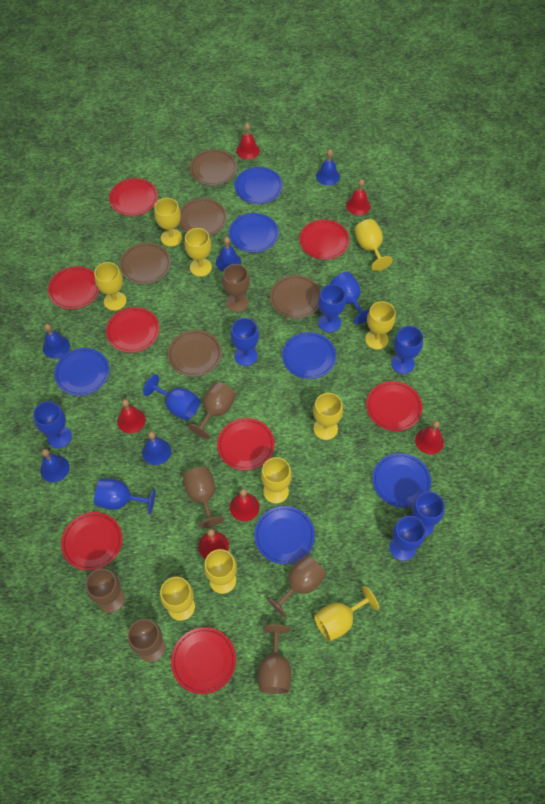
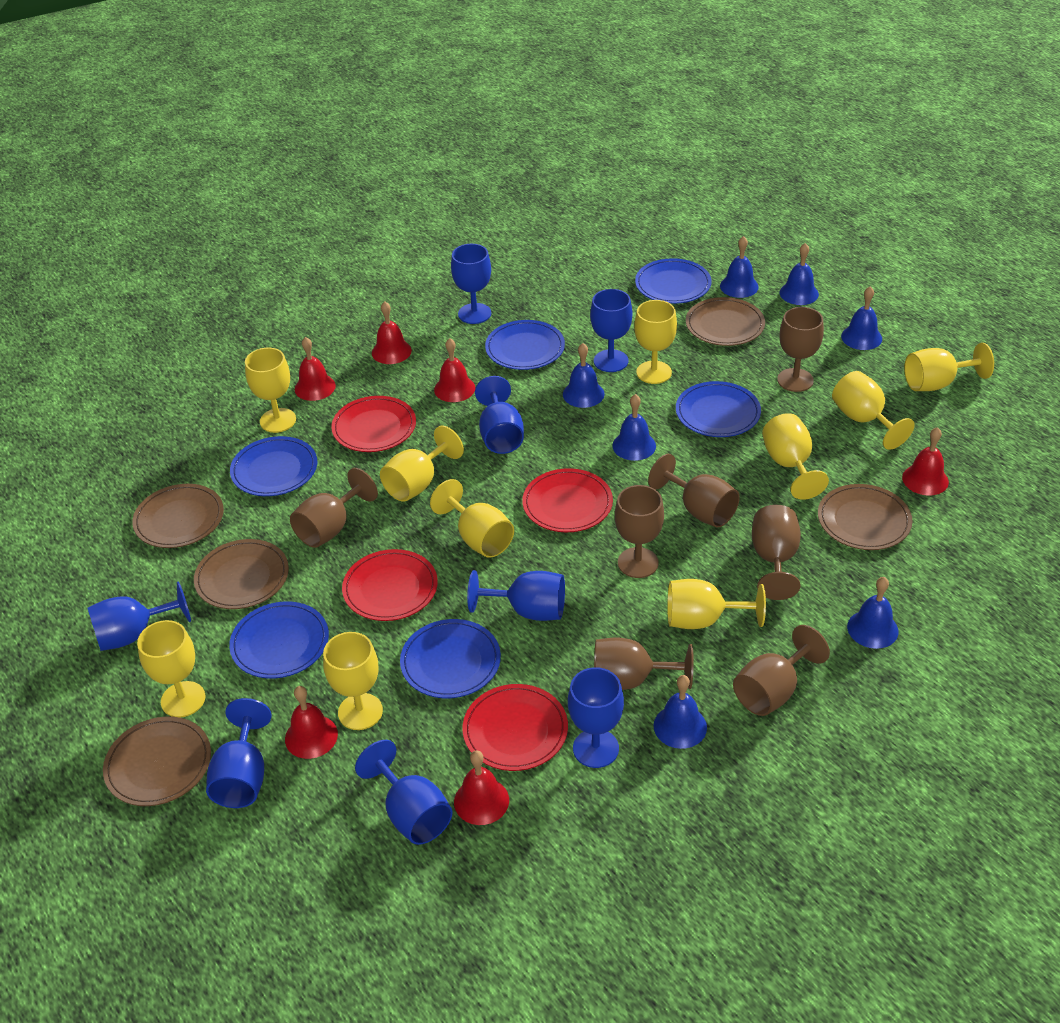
blue bell: [40,449,70,482] [43,324,70,359] [142,431,171,465] [216,237,241,272] [316,149,340,186] = 5 -> [563,343,605,408] [612,394,656,461] [654,675,707,749] [720,236,759,298] [780,243,819,305] [841,286,882,350] [847,577,899,649] = 7
blue goblet: [33,401,72,448] [94,478,156,514] [143,374,200,420] [231,318,259,366] [318,284,346,332] [330,272,370,325] [389,516,425,561] [391,326,423,374] [412,492,445,537] = 9 -> [88,581,191,651] [206,698,272,808] [355,740,453,845] [451,244,491,324] [467,570,565,621] [475,376,524,454] [568,667,624,768] [590,289,632,372] = 8
red plate: [48,266,100,309] [61,512,122,571] [106,307,160,353] [109,178,158,216] [171,627,236,694] [217,418,275,471] [299,219,350,260] [366,381,422,431] = 8 -> [331,396,416,452] [342,549,438,621] [462,684,568,771] [522,468,613,532] = 4

